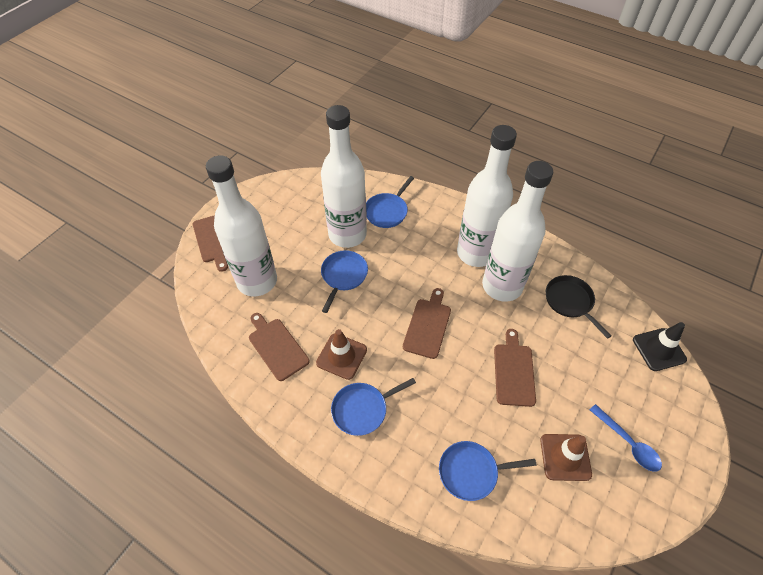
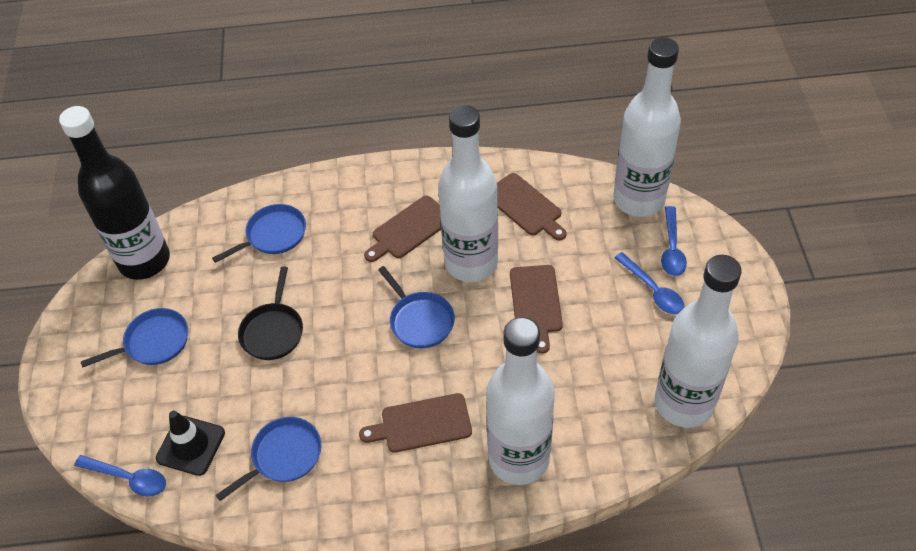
black bottle: none = 0 -> [59,106,170,280] = 1
blue spoon: [590,404,662,472] = 1 -> [74,455,166,496] [614,252,684,315] [661,206,687,276] = 3
brown traffic cone: [316,329,367,380] [540,434,592,481] = 2 -> none = 0

